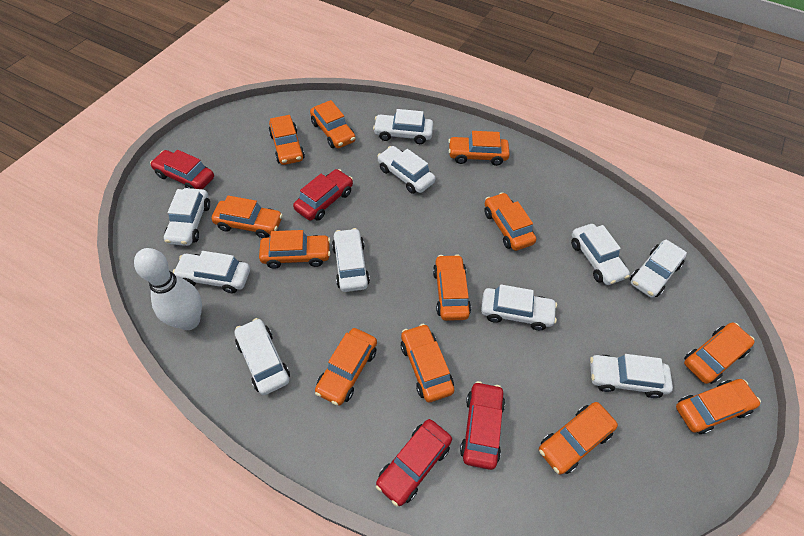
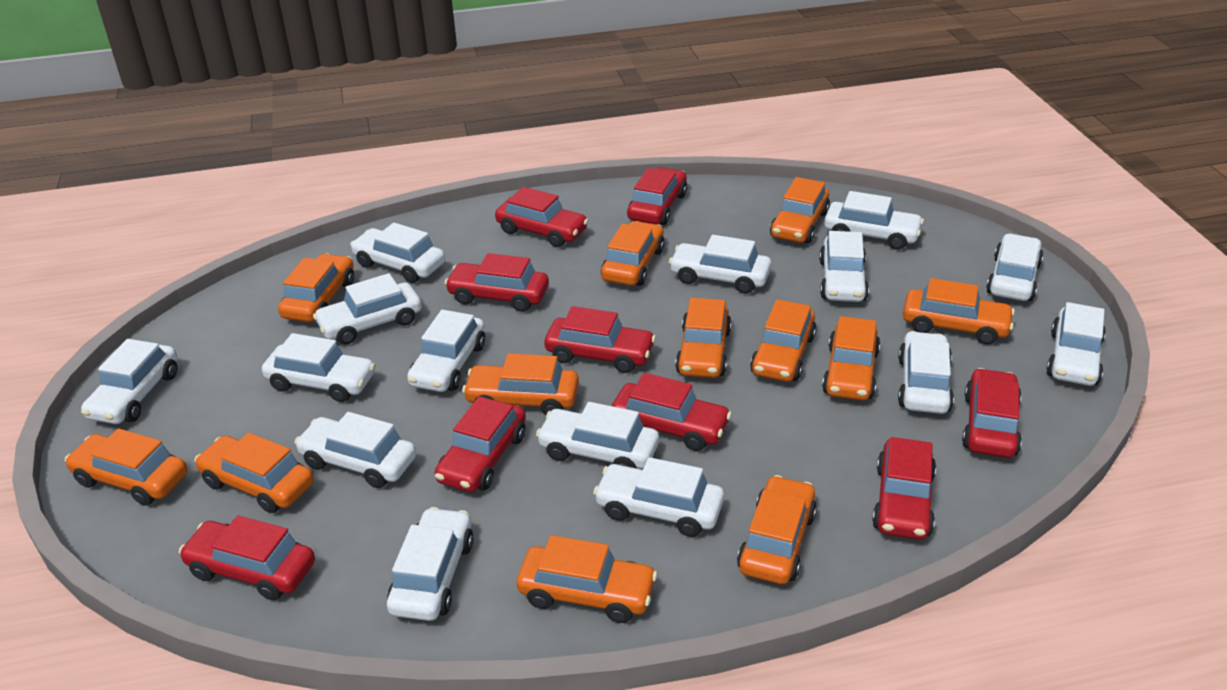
red car: [150,150,214,189] [293,169,353,221] [376,419,452,506] [460,381,505,470] = 4 -> [179,516,315,600] [435,396,526,492] [444,253,549,312] [495,187,589,247] [544,306,656,373] [612,373,732,451] [627,167,687,225] [872,437,936,540] [962,368,1022,458] = 9
white bowling pin: [134,248,202,330] = 1 -> none = 0
white car: [164,188,210,246] [173,251,250,293] [235,318,290,395] [332,228,370,292] [373,109,433,144] [377,146,435,194] [481,284,557,331] [571,224,630,285] [590,354,673,398] [630,240,687,297] = 10 -> [81,339,177,424] [262,333,376,402] [294,412,416,488] [313,273,422,345] [350,223,445,283] [387,507,474,621] [407,310,485,392] [536,402,659,469] [593,457,724,537] [669,235,771,294] [819,231,869,302] [824,191,924,250] [898,331,954,414] [986,233,1043,301] [1046,302,1106,386] = 15

